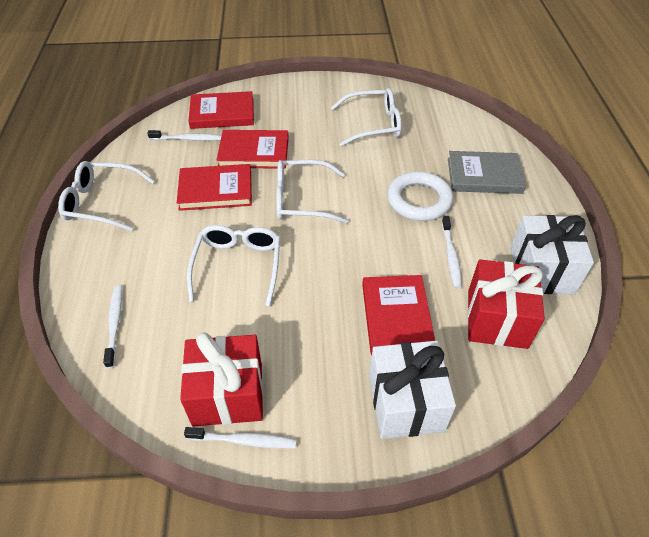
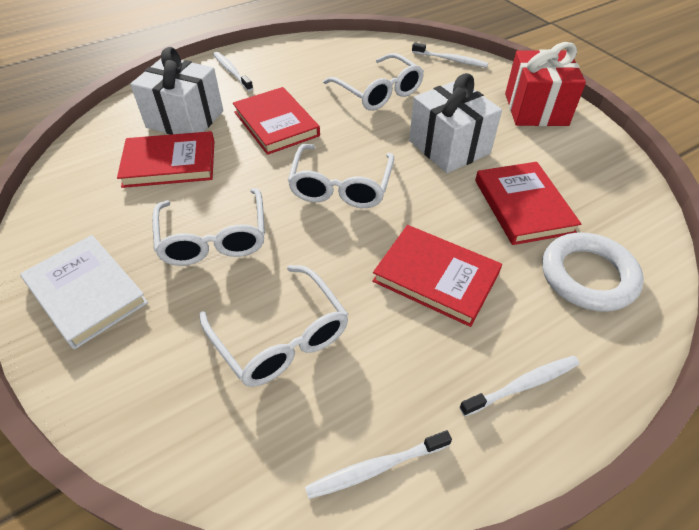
grey book: [448,151,526,194] = 1 -> none = 0
red gift: [180,332,263,427] [467,259,545,349] = 2 -> [505,42,586,126] = 1
white book: none = 0 -> [20,235,148,349] = 1

